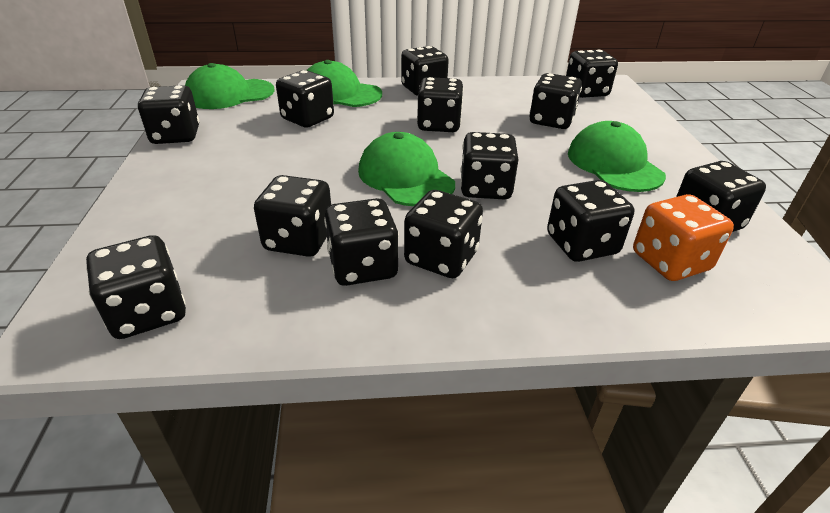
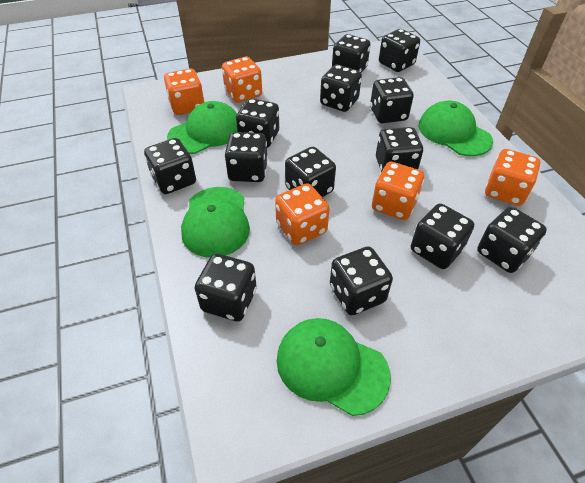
orange dice: [633,194,734,281] = 1 -> [164,69,205,115] [222,57,262,103] [275,183,330,246] [372,162,424,220] [485,149,541,206] = 5

